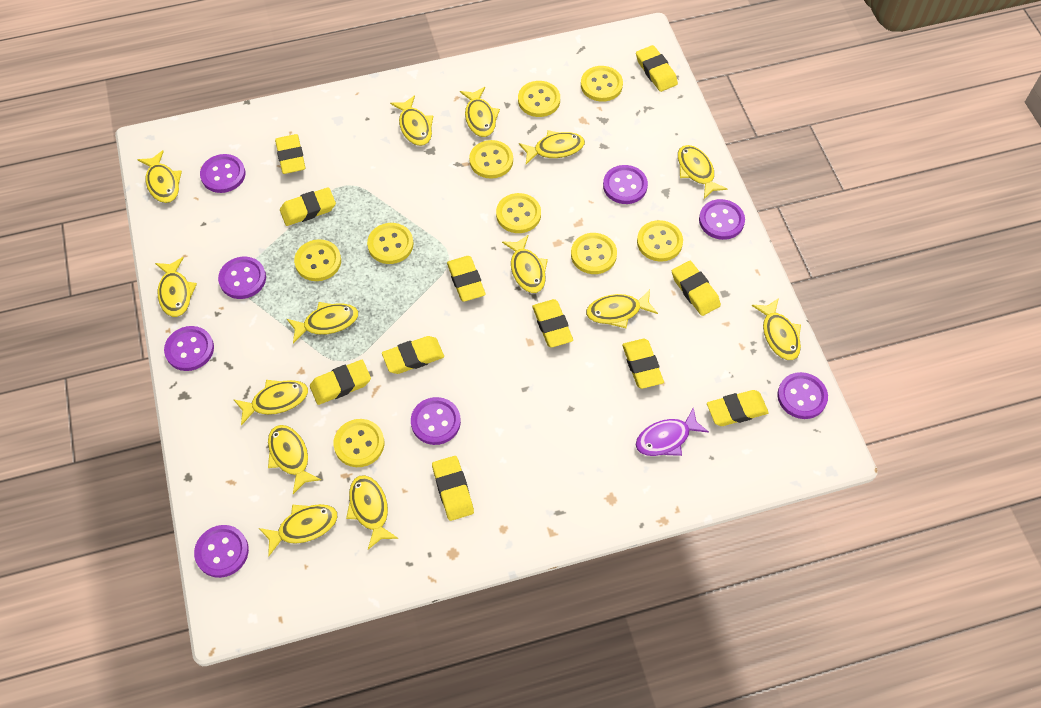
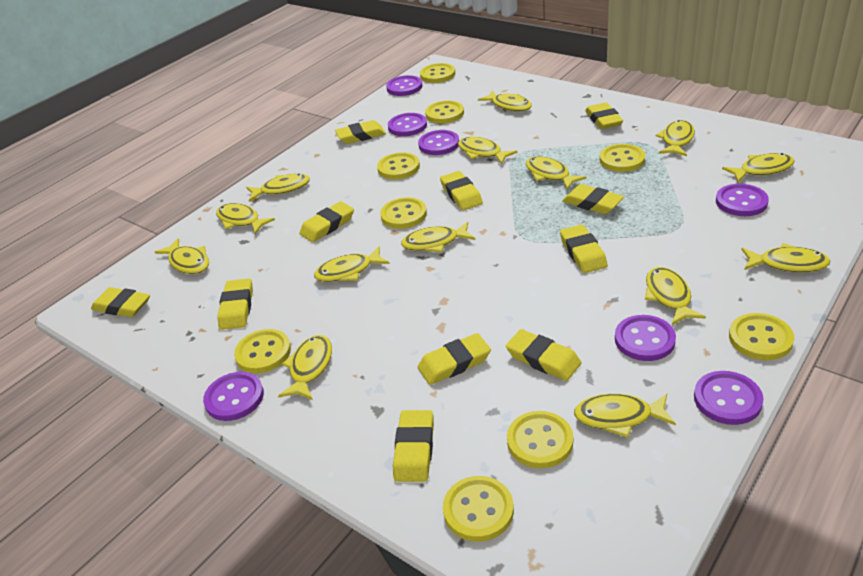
purple button: [164,326,214,371] [194,525,249,578] [200,154,246,193] [218,257,266,299] [411,397,461,445] [603,165,648,204] [699,199,745,240] [777,372,828,419] = 8 -> [203,372,264,421] [386,75,422,96] [388,113,427,136] [418,130,459,155] [615,315,676,361] [694,371,764,425] [716,184,769,216] = 7
purple fish: [636,407,709,456] = 1 -> none = 0

